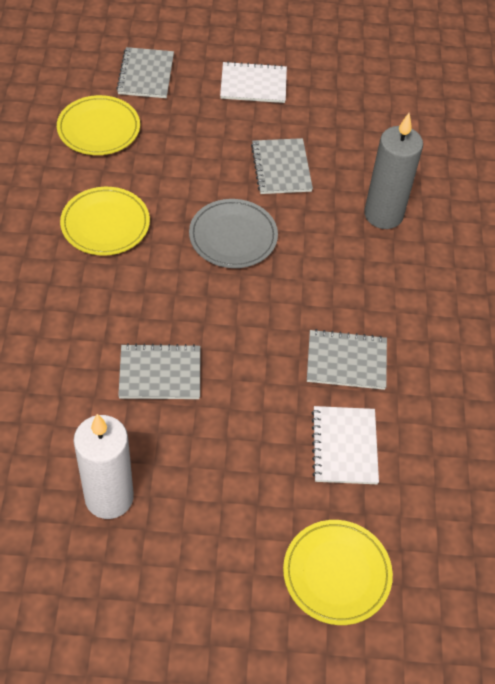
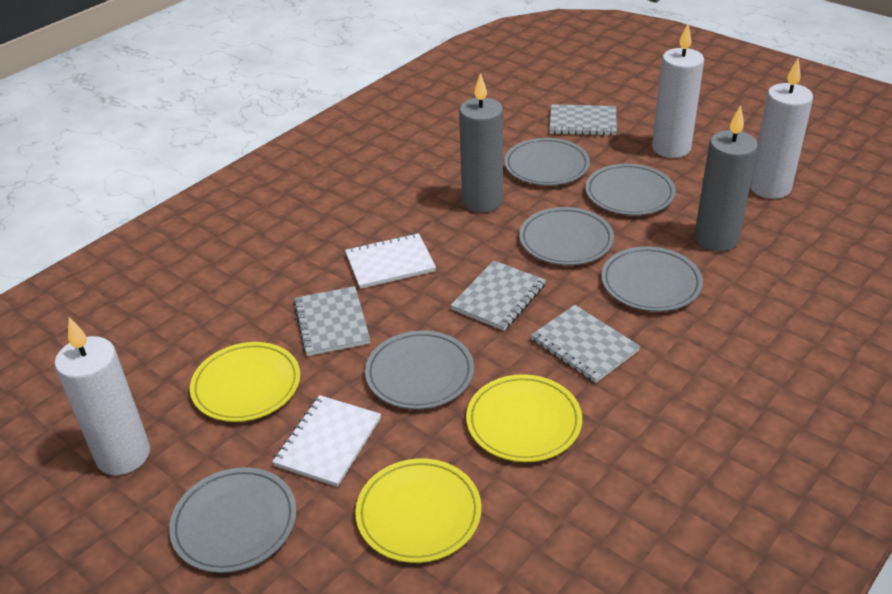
grey candle: [364,113,423,229] = 1 -> [459,73,503,212] [694,105,758,251] = 2
grey plate: [189,199,278,268] = 1 -> [169,467,297,573] [365,331,474,409] [504,138,590,186] [519,207,614,265] [585,164,676,215] [601,247,703,312] = 6
white candle: [73,414,134,519] = 1 -> [54,317,150,475] [652,24,704,158] [750,58,813,199] = 3

